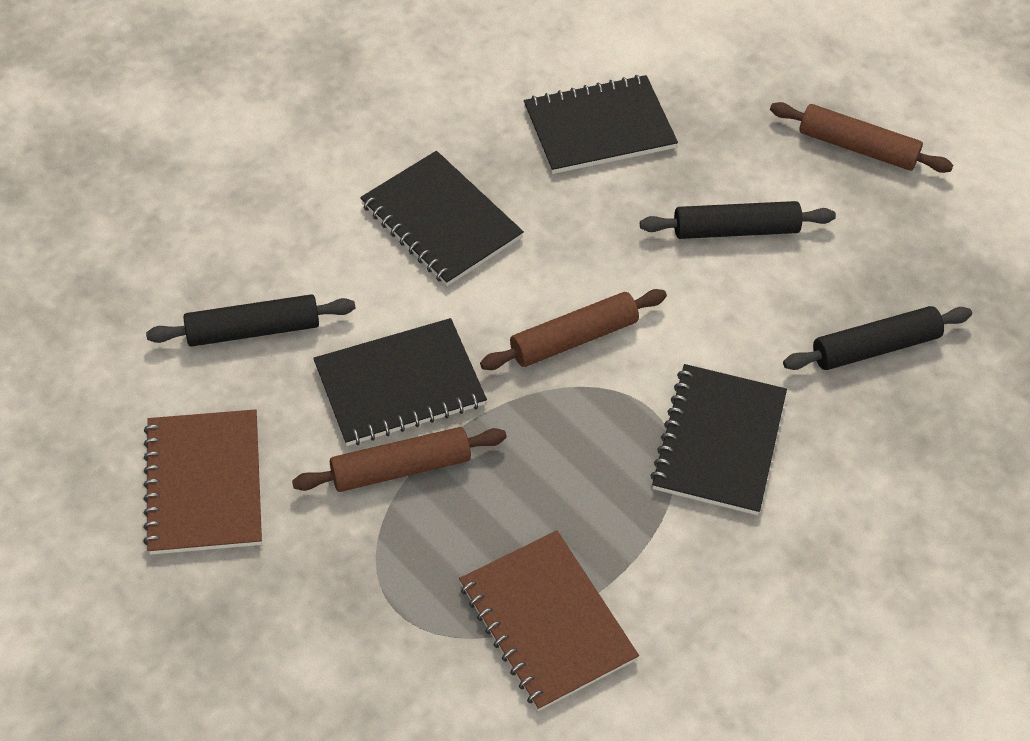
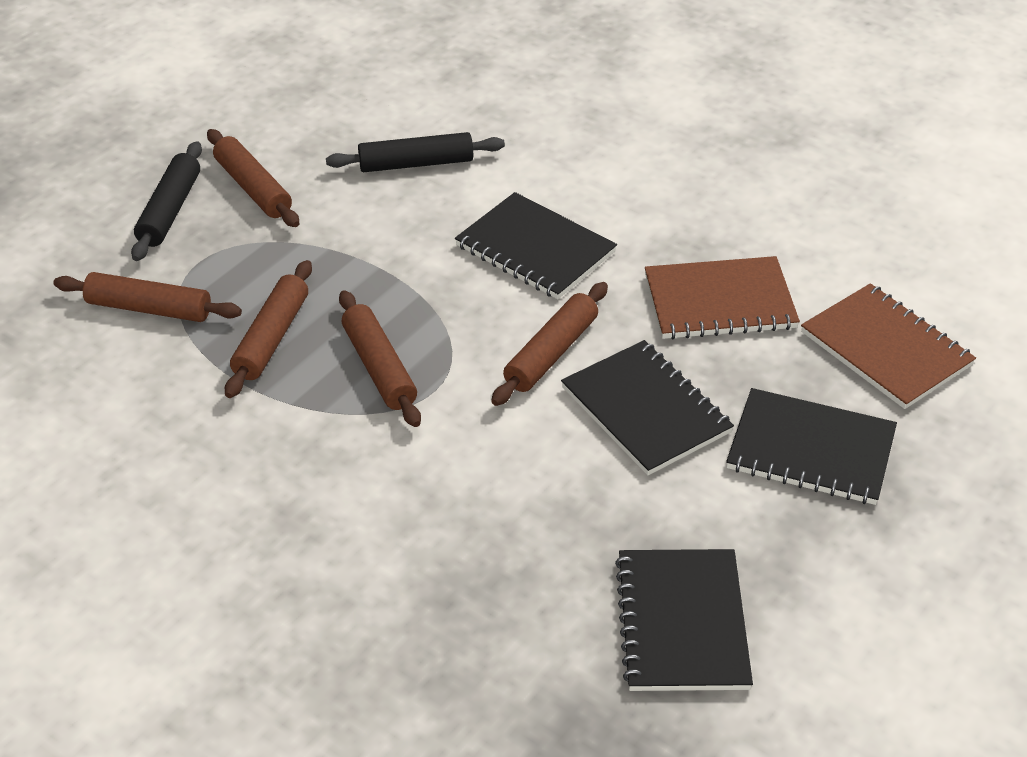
black rolling pin: [146,294,355,347] [640,201,836,239] [783,306,972,370] = 3 -> [131,141,202,261] [326,132,505,172] = 2
brown rolling pin: [292,427,507,492] [480,289,667,370] [770,102,953,173] = 3 -> [53,272,242,322] [207,129,300,227] [225,260,312,398] [339,290,421,427] [491,282,608,406] = 5

